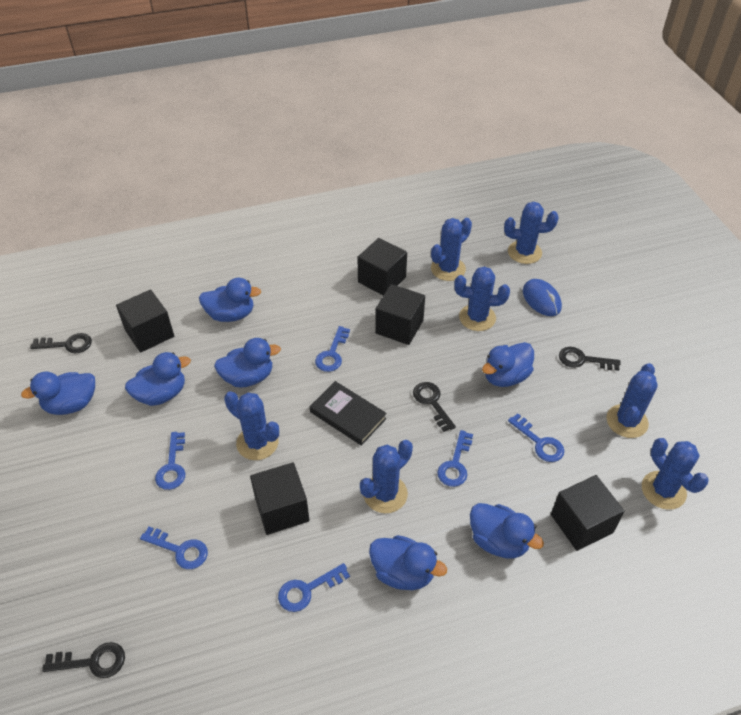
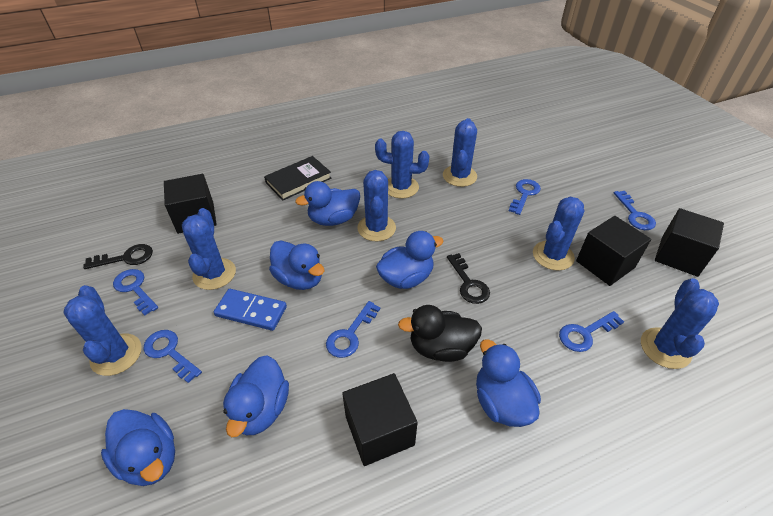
black cube: [116,289,174,353] [250,462,310,535] [357,238,407,296] [375,284,425,345] [551,475,625,551] = 5 -> [164,174,217,234] [342,373,418,466] [576,216,651,286] [655,208,724,277] = 4
black duck: none = 0 -> [398,305,482,362] = 1
black key: [30,333,92,353] [42,642,125,678] [413,382,456,432] [559,347,621,371] = 4 -> [83,244,153,269] [447,253,490,304] = 2
blue domino: none = 0 -> [214,289,287,331] = 1
blue duck: [21,372,95,415] [125,352,191,406] [199,278,261,322] [214,338,281,388] [369,535,447,590] [470,503,544,559] [482,342,534,387] = 7 -> [101,409,175,486] [223,355,289,437] [269,241,324,290] [295,181,360,226] [376,231,444,289] [476,339,541,427] = 6
blue mouse: [523,279,562,316] = 1 -> none = 0

